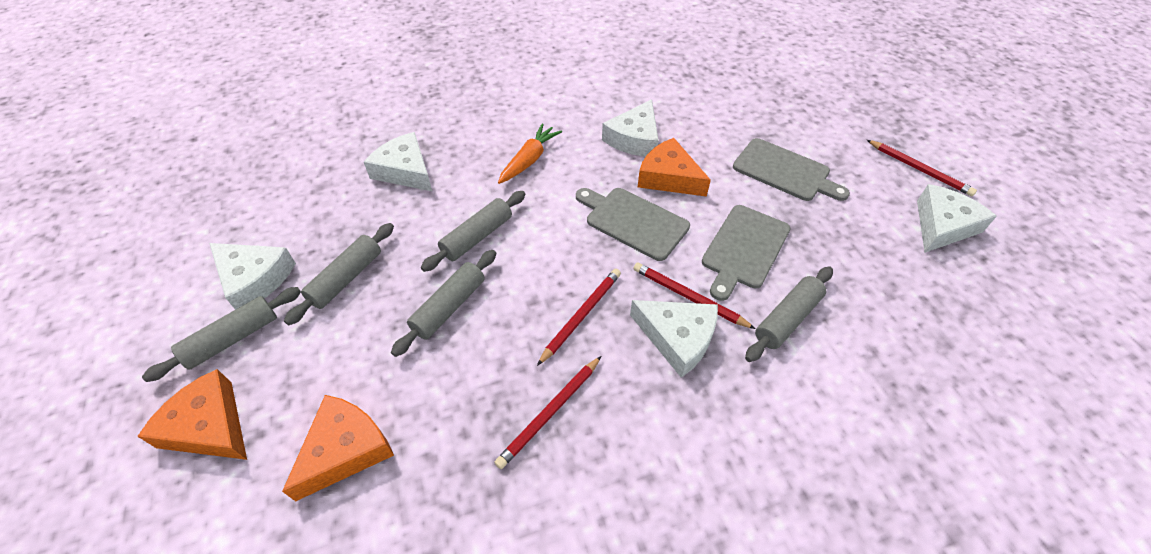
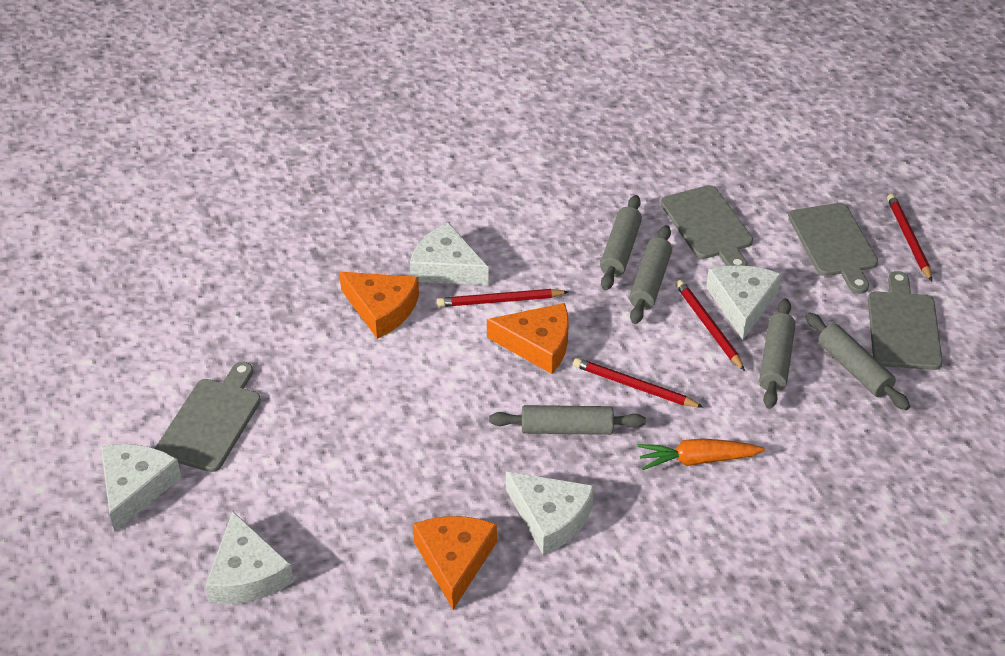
grey cutting board: [576,188,690,261] [702,205,791,301] [733,138,850,201] = 3 -> [155,362,261,472] [661,185,753,266] [789,203,878,294] [868,271,943,370] = 4

